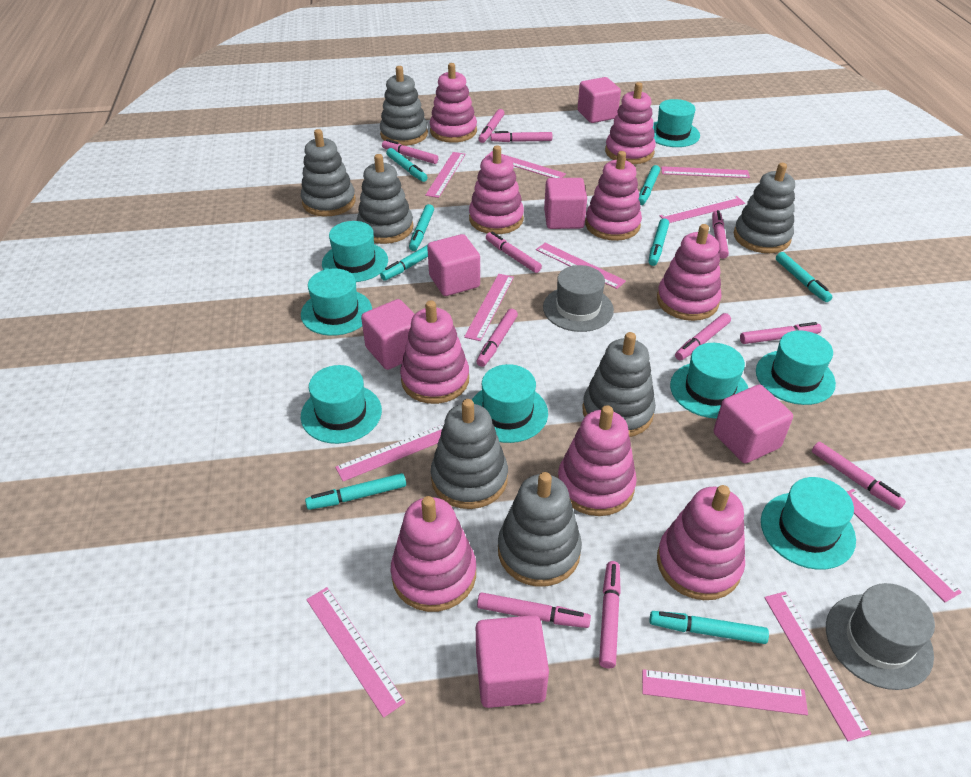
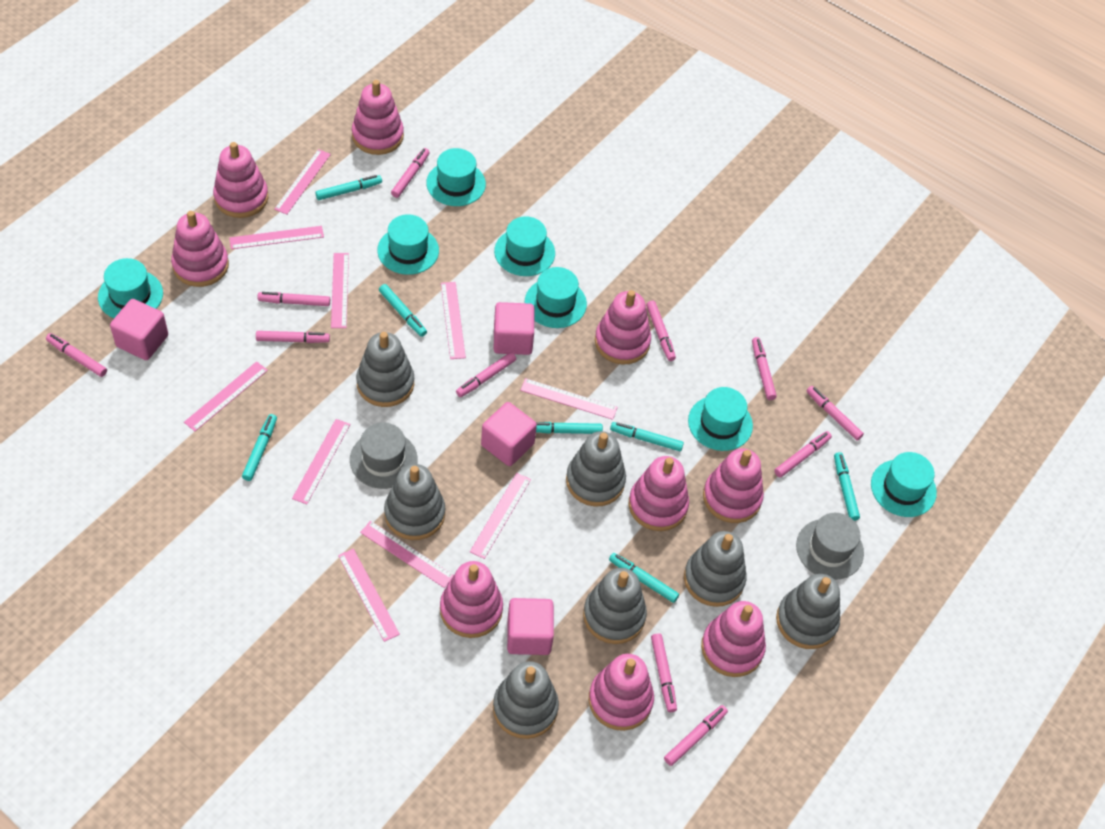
pink cube: [361,299,414,370] [427,234,480,296] [476,615,549,708] [544,178,587,229] [578,77,621,123] [714,385,793,463] = 6 -> [110,299,168,360] [481,402,537,466] [494,302,534,355] [507,598,554,655] = 4
pink ruler: [306,587,406,718] [335,424,444,482] [425,152,466,198] [464,274,514,341] [486,151,566,178] [536,243,626,289] [642,669,808,715] [660,196,745,223] [661,166,750,178] [764,592,871,741] [847,489,962,602] = 11 -> [184,361,268,431] [229,226,324,249] [274,149,331,215] [292,419,350,504] [331,253,349,328] [338,549,400,642] [360,521,454,588] [441,282,466,359] [470,473,531,559] [520,378,618,420] = 10
turquoise hat: [301,269,372,336] [301,365,382,444] [322,221,388,282] [472,364,548,443] [653,99,700,147] [670,343,748,418] [756,331,836,405] [761,477,856,570] = 8 -> [98,258,163,318] [377,214,439,275] [426,148,486,206] [494,216,555,276] [525,267,587,328] [688,387,753,451] [871,452,937,517] = 7
turquoise marker: [305,473,406,510] [380,240,437,281] [386,148,428,182] [409,204,434,251] [639,165,660,205] [648,218,669,266] [650,611,769,644] [776,252,832,302] = 8 -> [242,414,277,481] [315,175,382,200] [379,284,427,337] [536,422,603,434] [609,553,679,603] [610,422,684,451] [834,452,860,521] = 7

